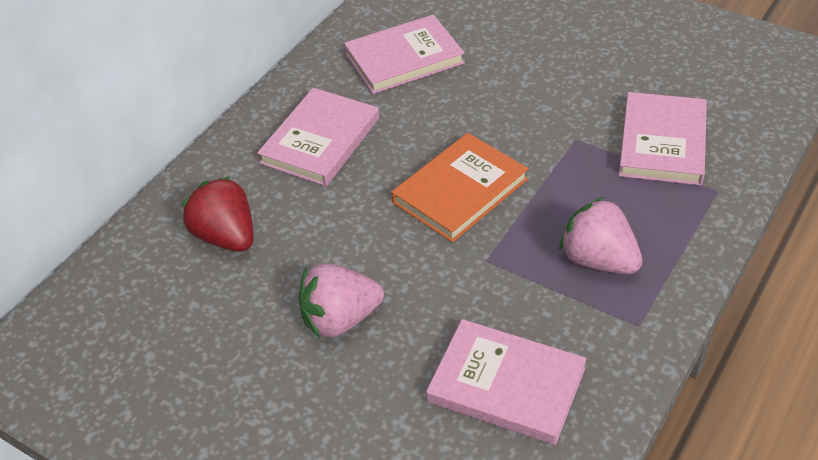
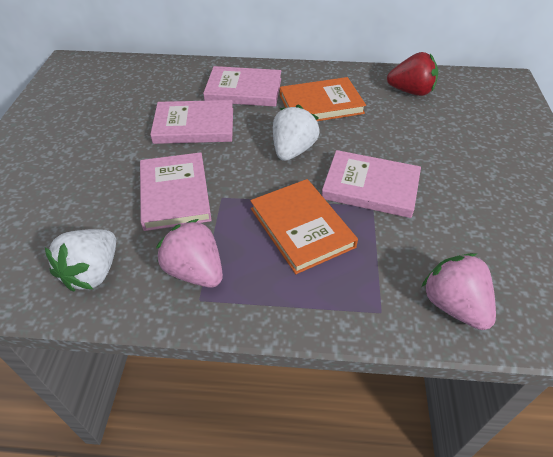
orange book: [391,133,528,242] = 1 -> [250,179,358,274] [280,77,366,121] = 2
white strawberry: none = 0 -> [45,229,116,292] [273,105,319,161] = 2

